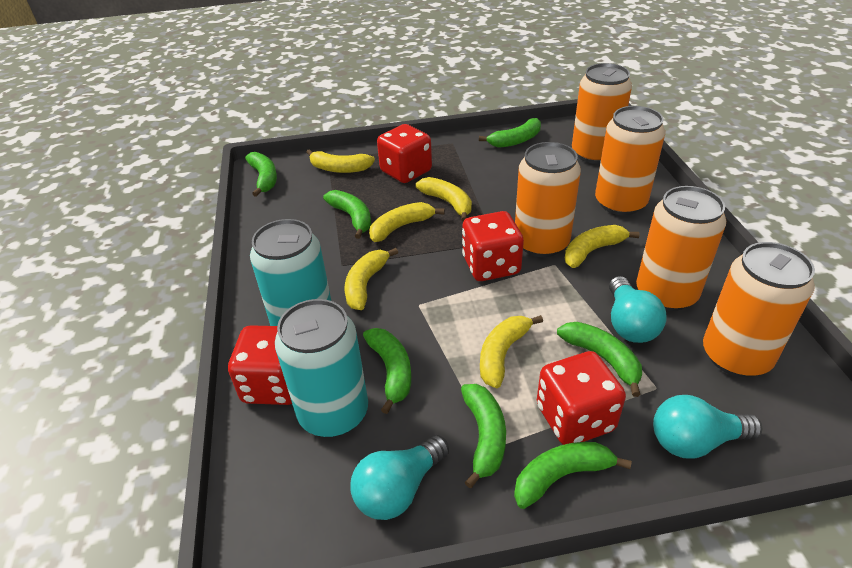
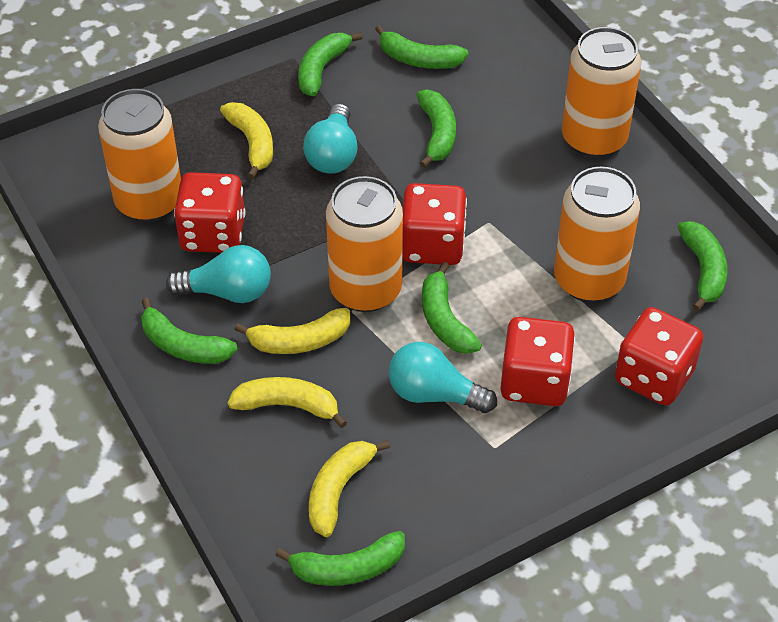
orange can: [515,142,581,257] [572,63,632,164] [595,106,665,215] [636,186,726,311] [703,242,815,377] = 5 -> [98,89,181,222] [326,176,403,312] [554,167,640,302] [562,27,641,158] = 4
turquoise can: [250,219,331,326] [275,299,368,437] = 2 -> none = 0
yellow banana: [306,149,375,173] [345,248,398,310] [369,202,445,242] [416,177,472,222] [480,315,543,388] [565,225,640,268] = 6 -> [220,102,273,179] [228,377,347,428] [234,308,350,354] [309,440,390,537] = 4

